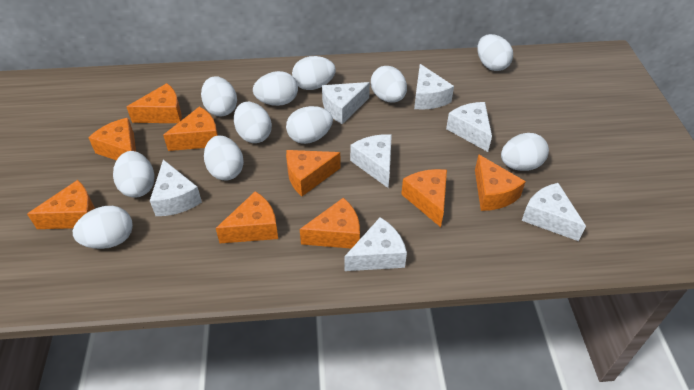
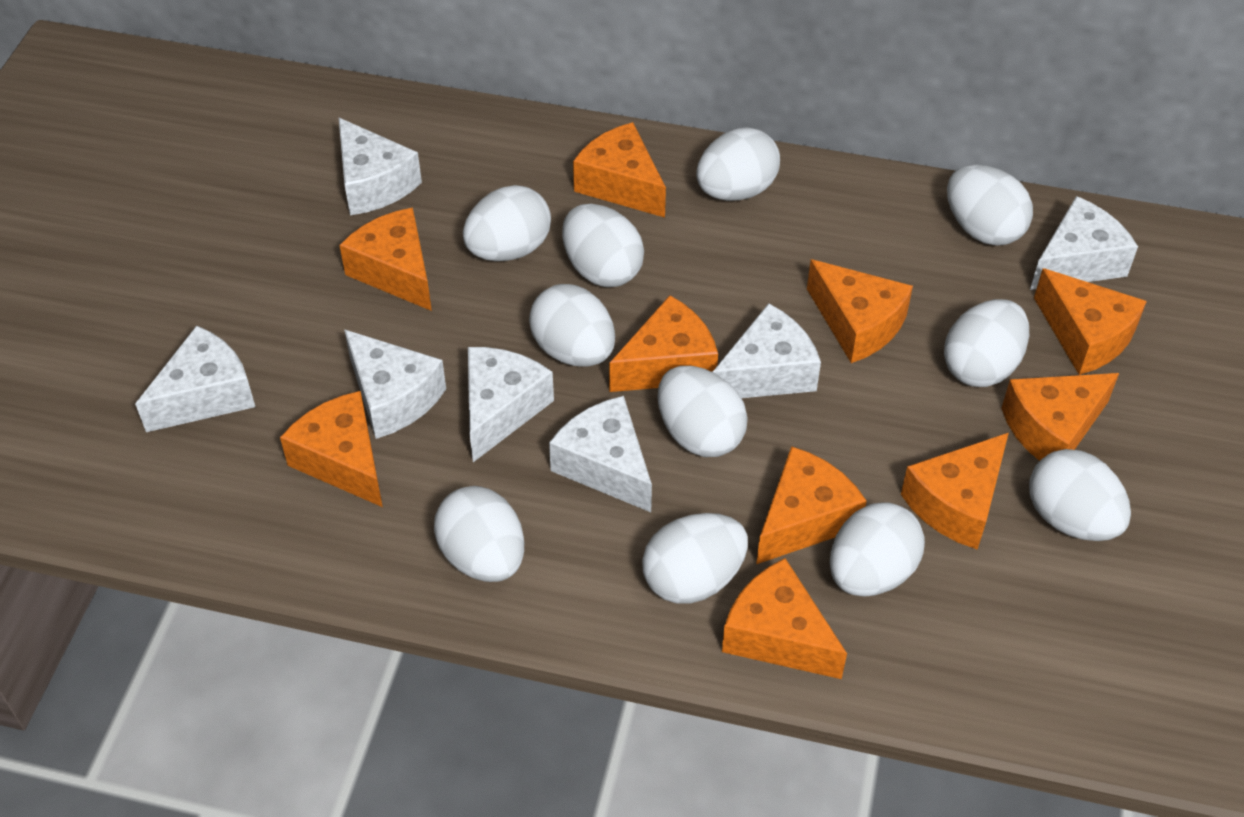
orange cheese: [27,180,95,229] [88,118,136,161] [127,83,182,123] [163,106,218,151] [216,191,278,243] [286,150,341,196] [300,197,360,249] [401,169,447,227] [475,154,526,211] = 9 -> [280,391,383,507] [339,207,432,311] [573,122,666,218] [609,295,718,392] [722,558,847,679] [756,446,867,564] [807,259,913,363] [901,433,1009,550] [1001,373,1119,461] [1034,268,1147,375] = 10

